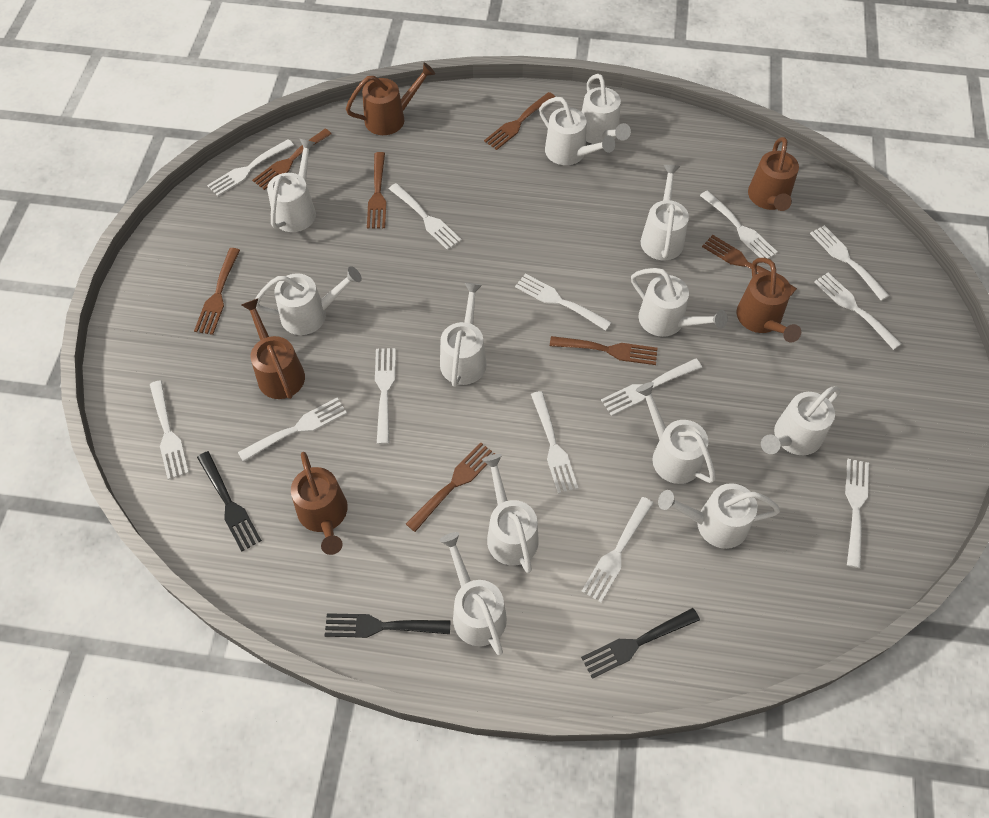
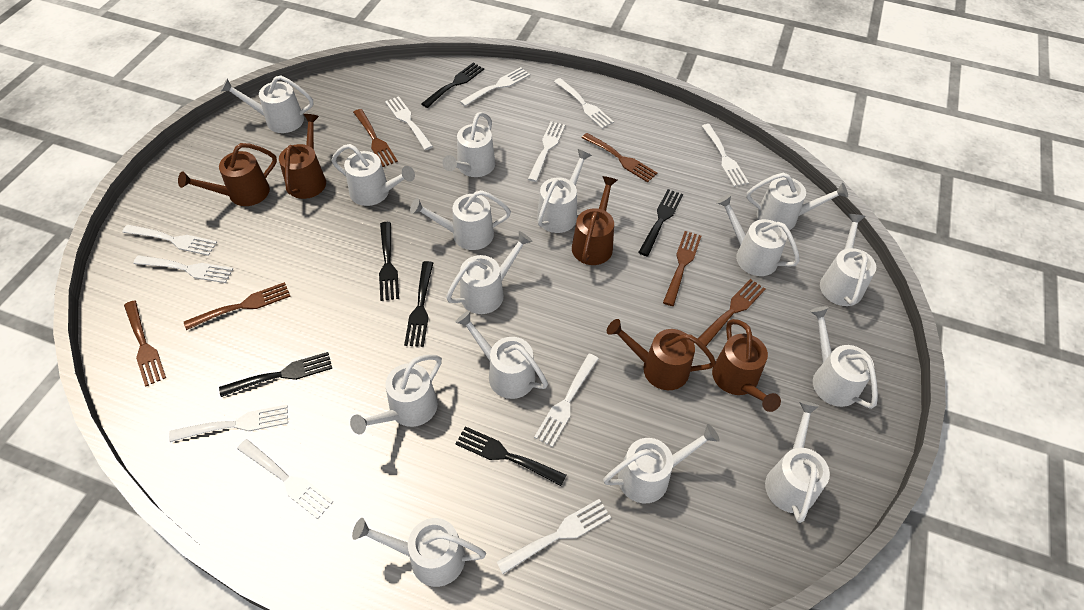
black fork: [197,451,262,552] [325,613,451,638] [581,608,700,679] = 3 -> [219,352,332,397] [379,222,399,301] [404,261,433,347] [421,63,484,108] [455,426,566,486] [638,189,683,257] = 6
brown fork: [194,248,240,335] [252,129,332,190] [367,152,386,229] [406,442,495,532] [484,92,555,150] [550,336,658,365] [702,235,797,296] = 7 -> [124,300,166,386] [184,282,291,330] [353,109,398,167] [582,133,657,182] [663,231,701,306] [698,279,765,346] = 6
white fork: [150,380,189,480] [207,139,294,196] [238,398,347,462] [375,348,396,444] [389,183,462,250] [515,273,612,331] [531,391,578,494] [582,497,654,603] [601,358,702,416] [700,190,778,259] [810,225,890,301] [814,273,901,350] [845,459,869,568] = 13 -> [122,225,217,256] [133,255,233,283] [169,405,288,442] [237,439,334,519] [385,96,433,150] [460,67,530,106] [497,499,611,574] [528,121,565,182] [534,354,599,447] [554,78,614,129] [702,124,749,187] = 11
white watering can: [255,266,362,335] [267,139,316,232] [439,532,507,656] [440,282,487,387] [482,454,539,573] [539,97,615,165] [582,74,631,144] [631,268,728,337] [636,382,716,484] [641,165,689,260] [658,483,780,549] [761,386,840,455] = 12 -> [221,75,313,133] [332,144,415,206] [350,355,442,434] [352,518,486,587] [410,190,511,250] [442,112,495,177] [446,231,533,314] [456,311,548,399] [537,149,592,233] [603,424,720,503] [716,194,800,276] [747,173,848,230] [765,401,830,523] [810,306,878,409] [820,214,876,306] = 15

